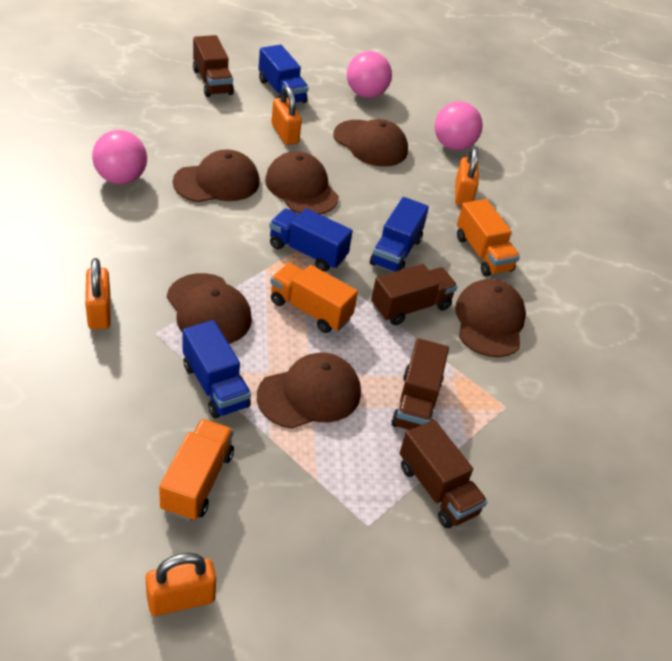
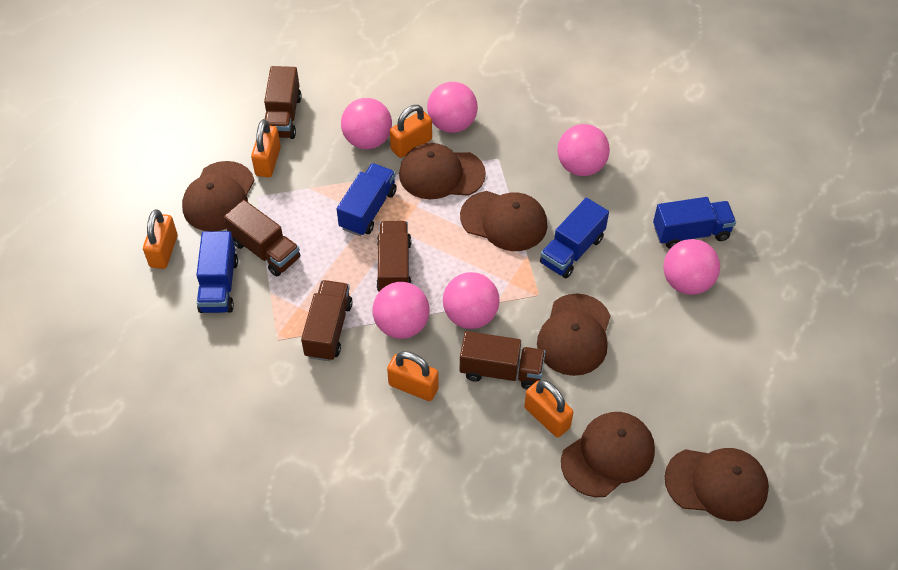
brown truck: [193,35,234,97] [371,264,458,325] [391,338,449,430] [400,420,487,528] = 4 -> [224,200,300,276] [264,66,301,139] [301,280,353,361] [376,221,412,292] [460,331,545,389] = 5
orange padlock: [85,258,111,329] [146,553,216,616] [271,86,302,145] [455,147,479,206] = 4 -> [143,209,177,269] [251,119,281,177] [387,351,439,401] [390,105,432,158] [524,380,573,437] = 5
orange truck: [159,419,234,521] [270,263,358,333] [457,199,520,276] = 3 -> none = 0
pink ball: [92,130,147,184] [347,51,392,98] [434,101,483,150] = 3 -> [341,98,392,149] [373,282,429,339] [427,82,478,133] [443,272,500,329] [557,124,610,176] [663,239,720,295] = 6

